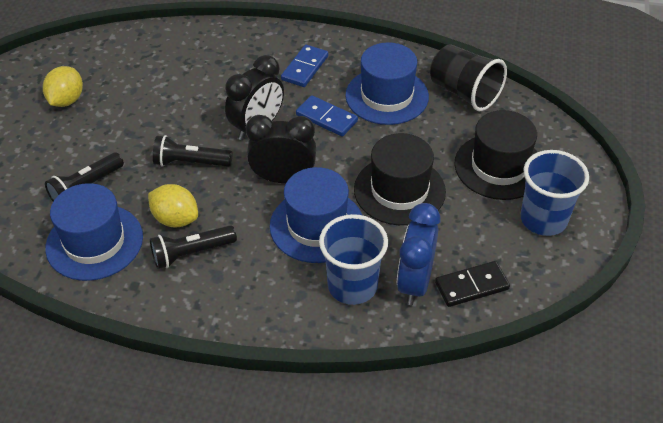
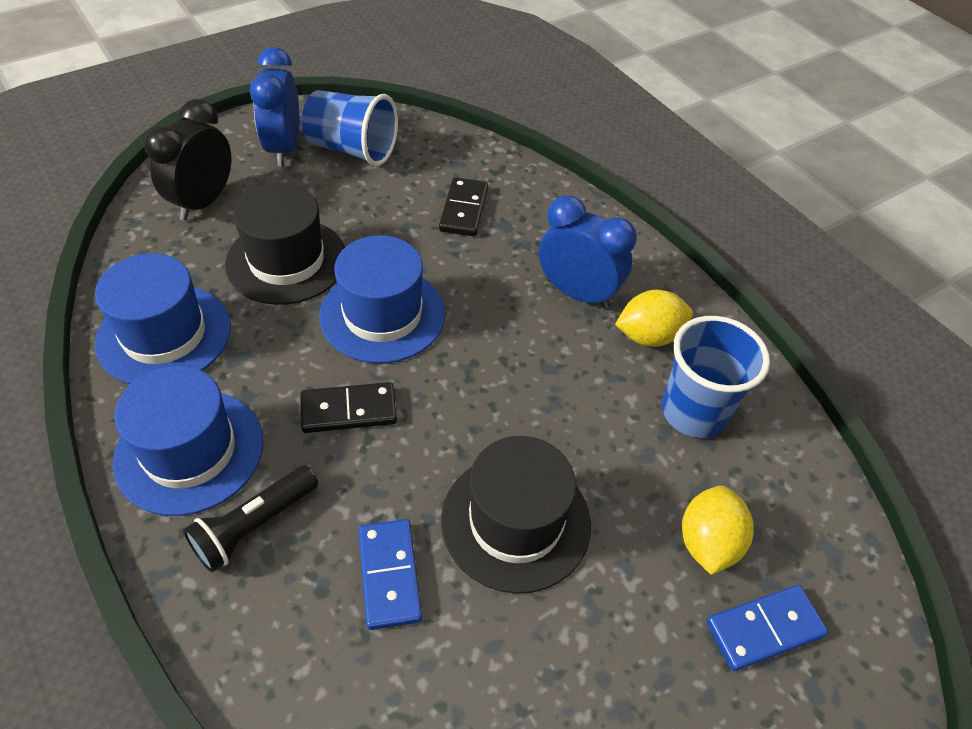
black clock: [225,55,284,140] [246,115,316,183] = 2 -> [144,99,231,221] = 1
black cup: [430,44,507,111] = 1 -> none = 0
black domino: [435,261,510,307] = 1 -> [301,382,397,433] [439,177,488,236] = 2
black flashlight: [45,153,124,201] [150,225,237,269] [153,135,232,167] = 3 -> [183,465,318,573] = 1
blue clock: [397,203,441,305] = 1 -> [250,47,299,166] [539,195,637,309] = 2

